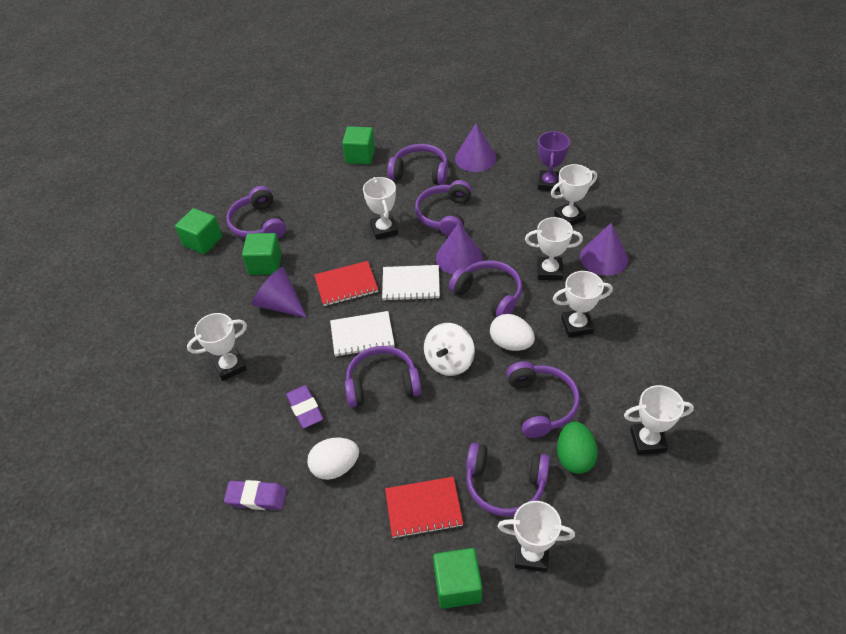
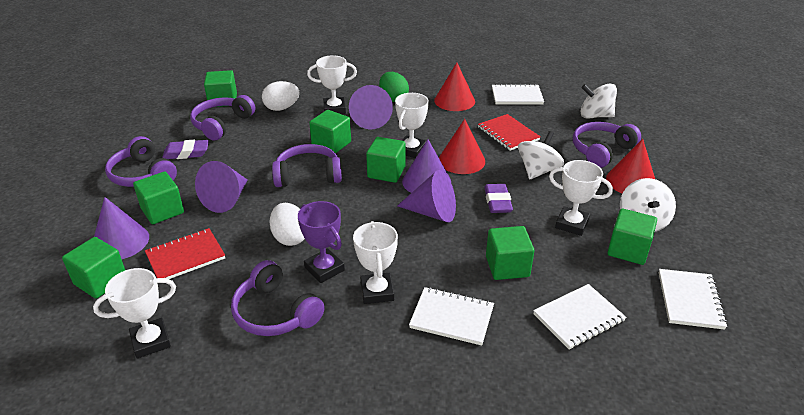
green cube: [175,208,222,254] [242,233,282,275] [342,126,375,164] [433,548,482,609] = 4 -> [62,237,125,299] [133,172,184,224] [204,70,237,107] [309,110,351,154] [366,137,406,183] [486,226,534,280] [607,208,657,265] = 7
purple cone: [251,267,307,318] [436,223,483,274] [455,123,497,172] [580,223,628,276] = 4 -> [94,197,149,259] [195,161,247,213] [349,85,393,129] [397,170,456,222] [402,139,451,193] = 5
purple headphones: [226,186,286,238] [345,346,421,407] [387,144,448,185] [415,180,472,236] [449,260,522,317] [466,443,550,516] [506,361,580,438] = 7 -> [105,136,177,187] [190,95,255,141] [231,260,324,336] [272,144,342,187] [573,122,641,168] = 5
red cone: none = 0 -> [434,63,475,111] [439,119,485,174] [606,139,655,194] = 3
white notebook: [330,311,395,357] [382,265,440,301] = 2 -> [409,287,494,346] [492,84,544,105] [533,284,626,350] [659,269,728,330] = 4
white spinning top: [424,323,475,376] = 1 -> [518,131,564,179] [580,83,617,119] [620,178,676,232] = 3
white trophy: [187,313,247,381] [363,177,398,240] [497,501,575,572] [525,217,583,280] [551,164,597,226] [553,271,613,337] [624,385,694,455] = 7 -> [93,268,176,359] [307,56,357,114] [353,221,398,304] [395,93,429,158] [549,160,613,236] = 5

